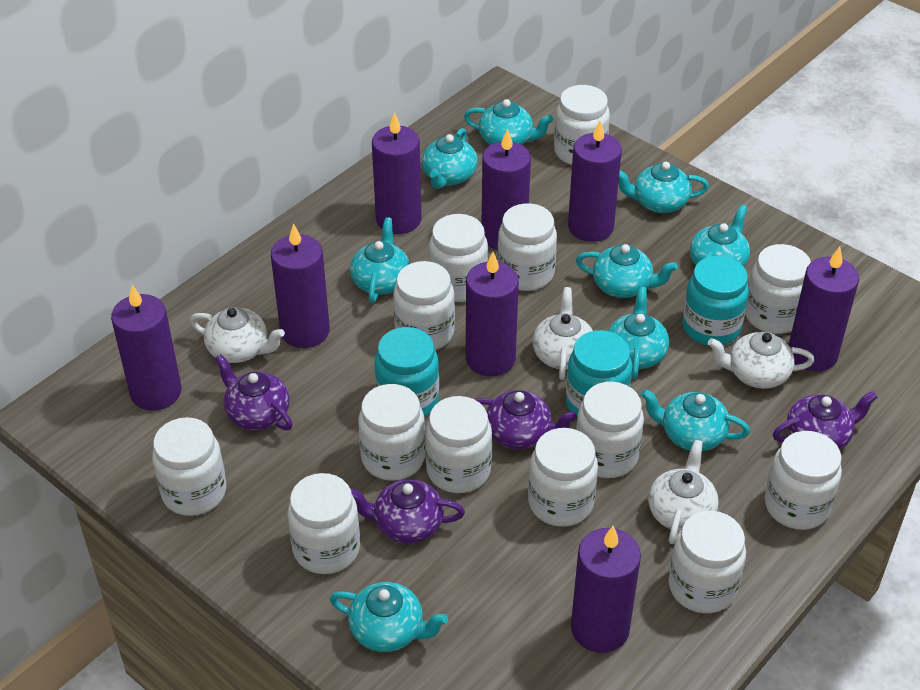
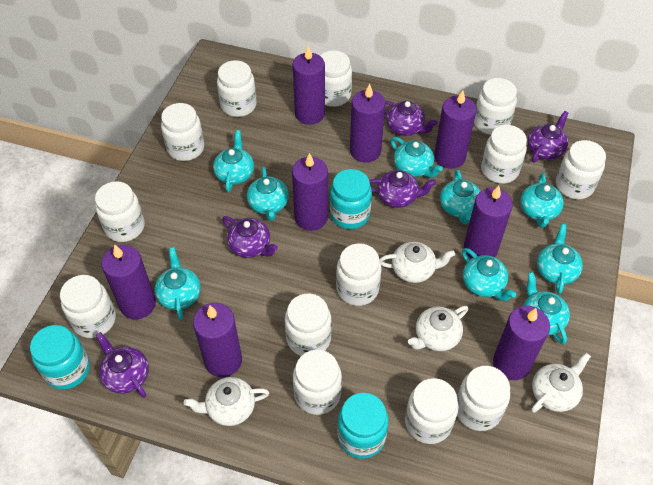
purple teapot: [215,354,293,431] [350,479,465,544] [474,390,577,450] [773,391,878,450] = 4 -> [96,332,149,398] [222,216,278,258] [369,170,436,208] [385,101,437,136] [527,111,569,163] = 5

